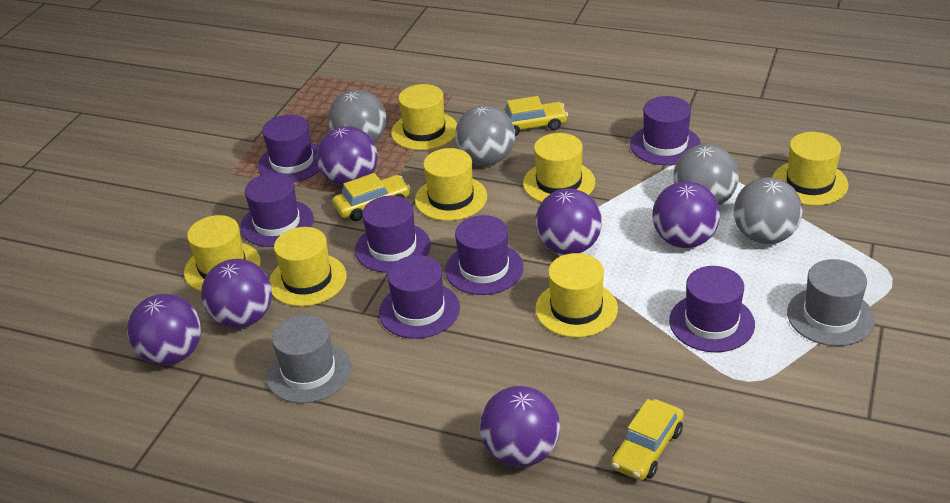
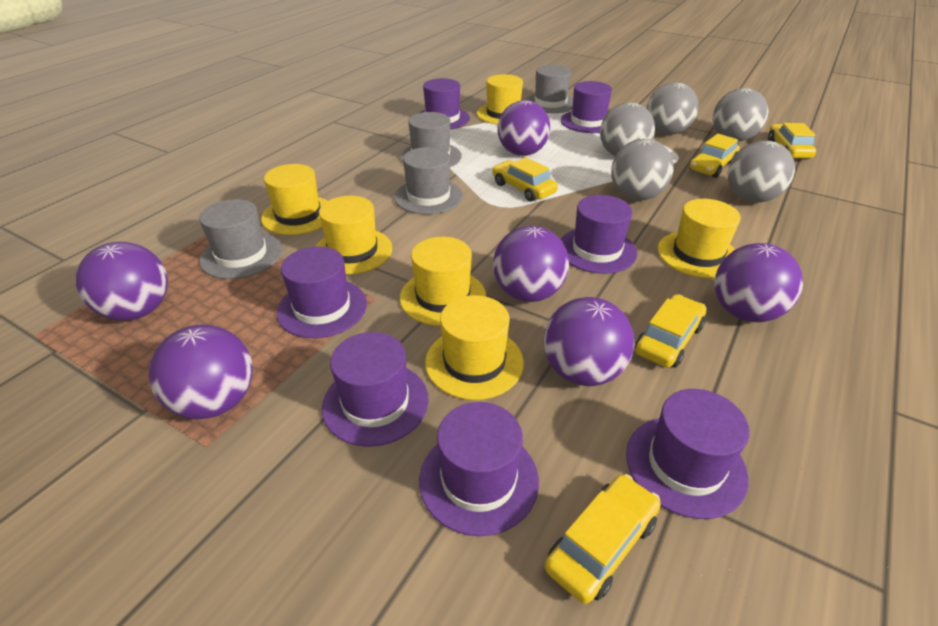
grey ball: [328,90,386,143] [455,105,515,165] [673,144,739,205] [734,177,802,244] = 4 -> [600,102,655,156] [611,139,674,201] [646,82,698,135] [713,88,769,141] [728,141,795,203] = 5
grey hat: [266,315,351,404] [787,259,875,346] = 2 -> [199,199,282,279] [394,147,463,214] [400,112,462,167] [526,65,573,113] = 4
yellow car: [333,173,411,221] [502,96,568,136] [611,399,684,481] = 3 -> [492,157,558,202] [545,474,661,604] [635,294,706,368] [689,134,740,178] [768,123,816,159] = 5
yellow hat: [184,215,261,291] [269,227,347,306] [391,84,457,150] [415,148,487,221] [523,133,595,202] [535,253,618,338] [772,132,848,206] = 7 -> [261,164,327,235] [315,196,392,275] [400,237,486,326] [425,295,524,400] [477,74,523,125] [658,199,741,278] = 6

